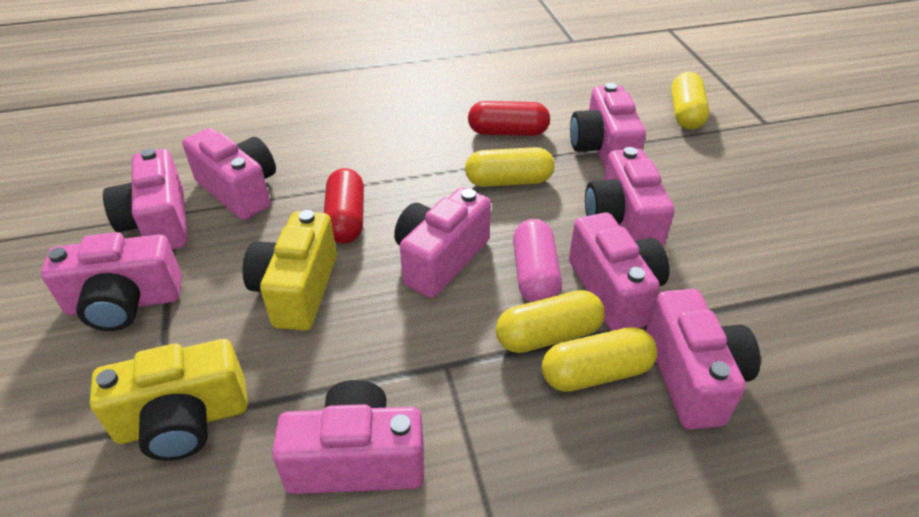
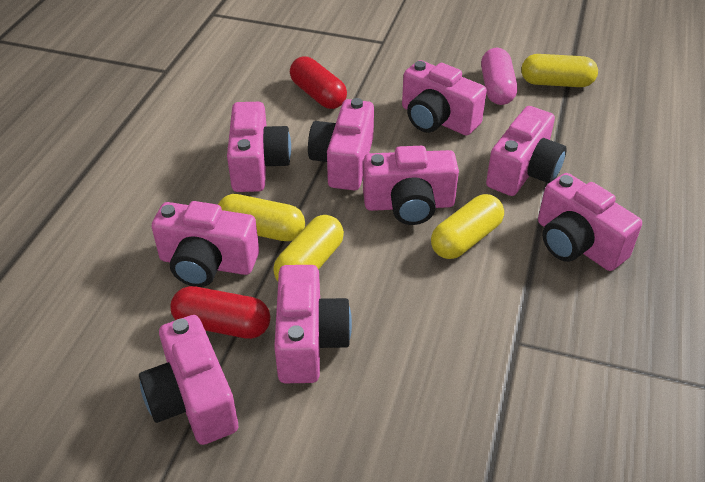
yellow camera: [90,339,248,461] [243,210,337,331] = 2 -> none = 0

